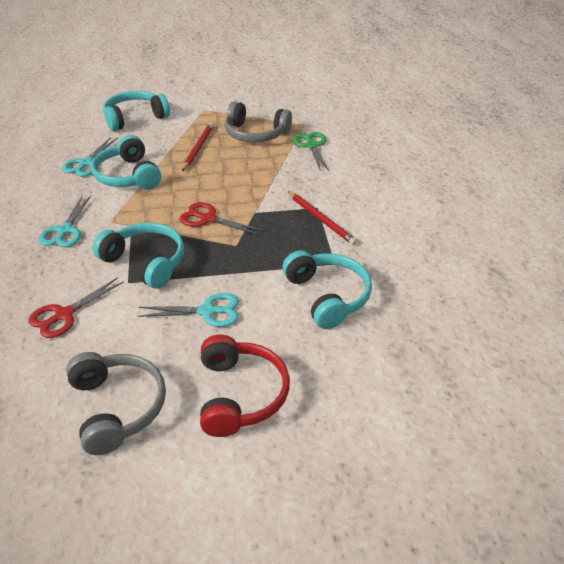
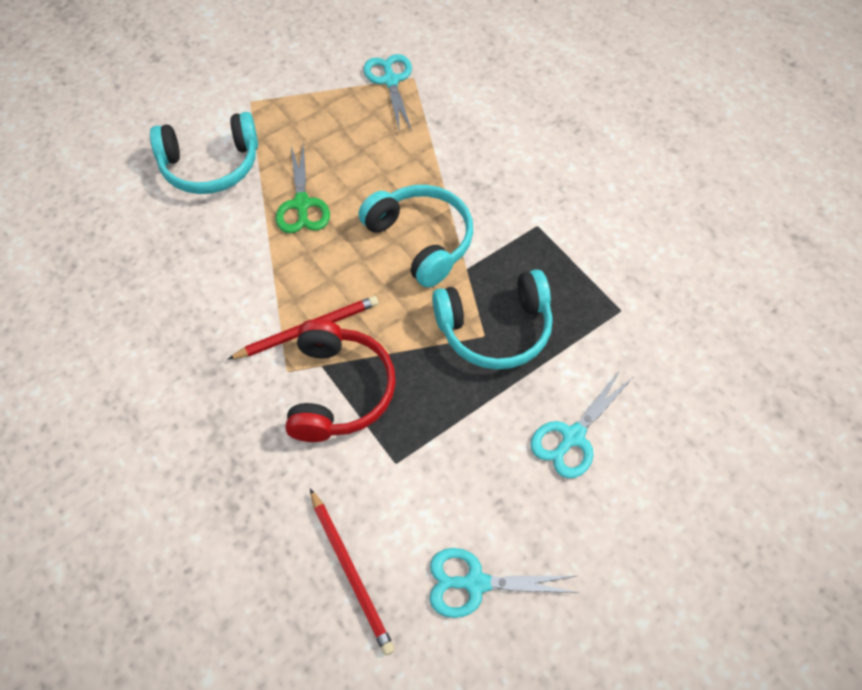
grey headphones: [66,352,166,455] [225,101,292,142] = 2 -> none = 0
red scissors: [28,277,124,338] [180,202,262,235] = 2 -> none = 0
turquoise headphones: [91,135,161,190] [93,223,184,289] [103,91,170,131] [282,250,372,329] = 4 -> [150,112,258,194] [358,185,473,288] [432,269,553,370] = 3

